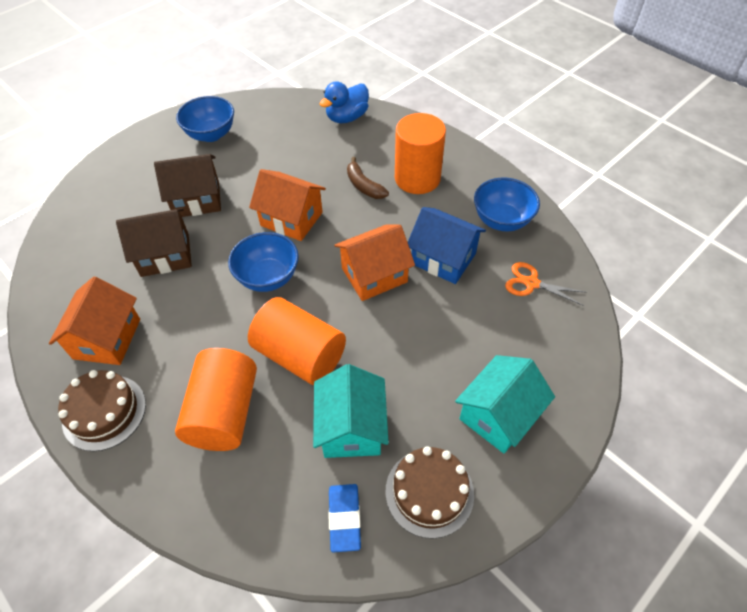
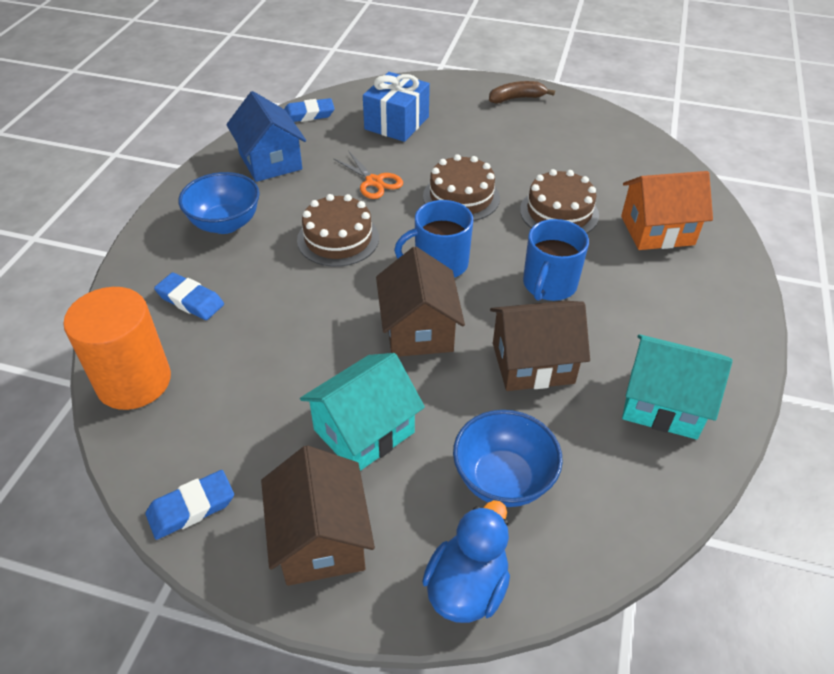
blue bowl: [176,96,234,142] [228,232,299,292] [474,177,540,231] = 3 -> [178,172,260,234] [453,410,563,507] = 2
blue eraser: [328,484,361,553] = 1 -> [146,470,234,540] [154,272,224,320] [284,98,335,122] = 3
blue gift: none = 0 -> [363,72,430,142] = 1
blue mug: none = 0 -> [394,200,473,278] [523,219,589,301] = 2
brown cake: [58,370,146,451] [385,446,474,539] = 2 -> [297,194,379,267] [423,154,500,221] [520,169,599,233] = 3
brown house: [116,208,192,277] [154,154,221,217] = 2 -> [261,446,375,586] [376,247,465,357] [490,301,590,391] = 3
orange cylinder: [175,348,257,451] [248,297,346,385] [395,113,446,194] = 3 -> [63,287,171,410] = 1
orange house: [49,277,140,365] [249,169,326,241] [334,224,415,301] = 3 -> [621,171,713,250] = 1

